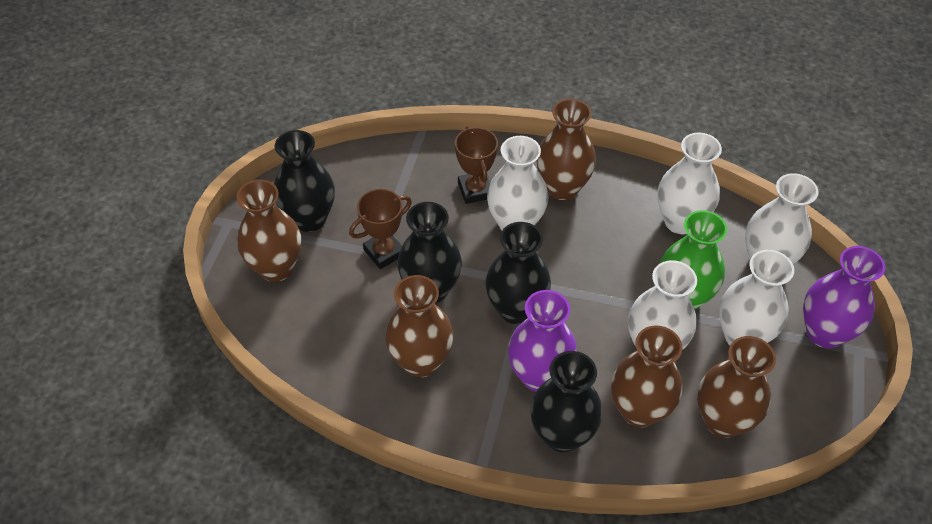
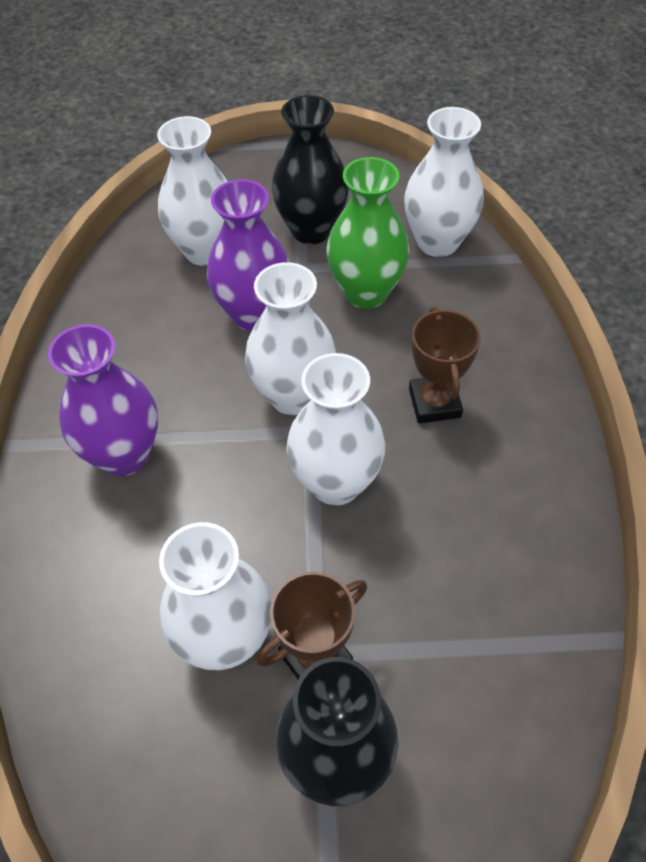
black vase: [274,130,335,232] [397,202,462,303] [485,222,551,324] [530,351,602,453] = 4 -> [271,95,349,244] [276,657,399,806] = 2
brown vase: [236,180,301,282] [385,275,453,377] [537,99,596,200] [611,326,682,427] [697,336,776,438] = 5 -> none = 0

